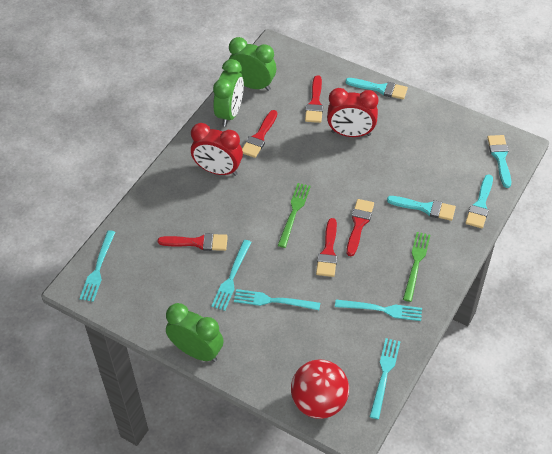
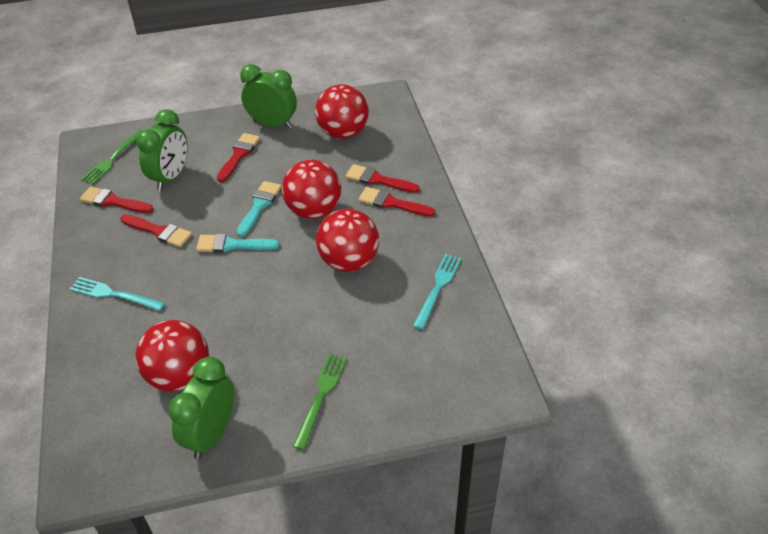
red ball: [291,359,349,419] = 1 -> [135,320,209,392] [282,160,341,219] [315,84,369,139] [316,209,379,272] = 4
red clock: [191,123,243,176] [327,88,378,137] = 2 -> none = 0
turquoise brush: [345,78,408,99] [387,196,456,221] [465,174,493,228] [487,135,511,188] = 4 -> [196,234,280,253] [237,181,282,237] = 2
turquoise fork: [79,230,115,302] [211,240,252,311] [234,289,320,310] [335,300,422,321] [369,338,400,419] = 5 -> [70,277,165,311] [413,254,461,330] = 2

